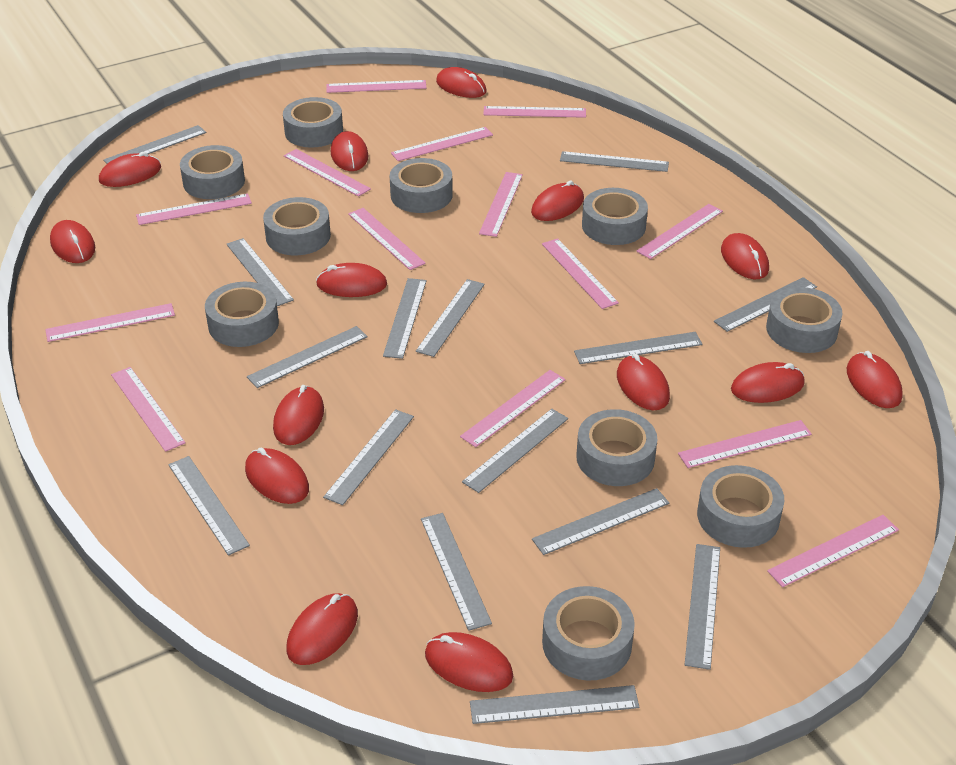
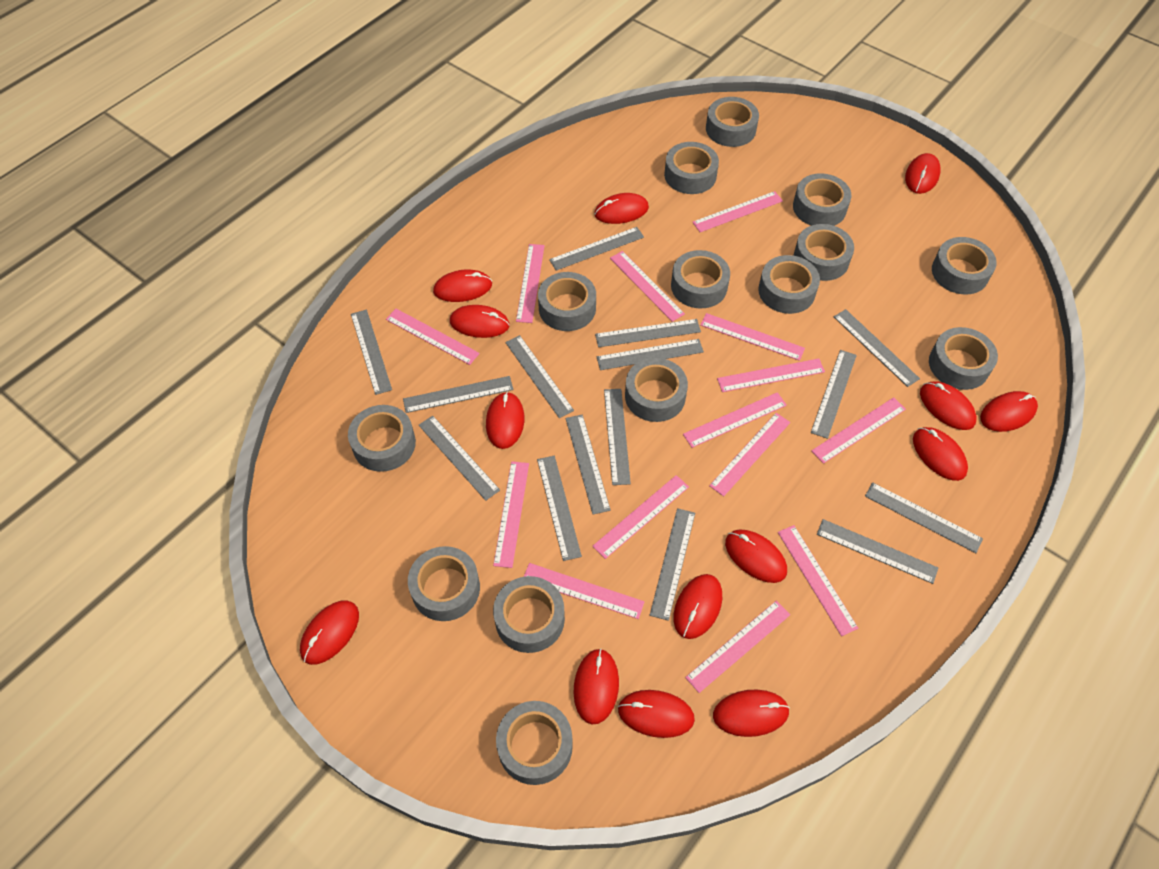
grey tape: [180,145,245,199] [205,282,279,347] [263,197,331,255] [283,97,343,147] [390,158,453,213] [542,586,635,681] [577,409,657,486] [582,188,648,245] [697,465,785,548] [766,287,842,353] = 10 -> [348,405,416,472] [408,546,480,621] [493,576,565,653] [496,701,573,785] [538,272,596,331] [625,358,688,422] [664,142,719,194] [671,250,730,309] [706,97,759,147] [758,255,820,314] [793,173,851,226] [793,224,854,281] [929,327,998,390] [932,237,997,294] = 14

